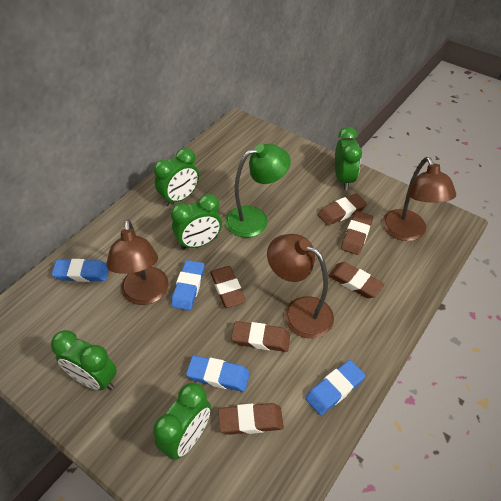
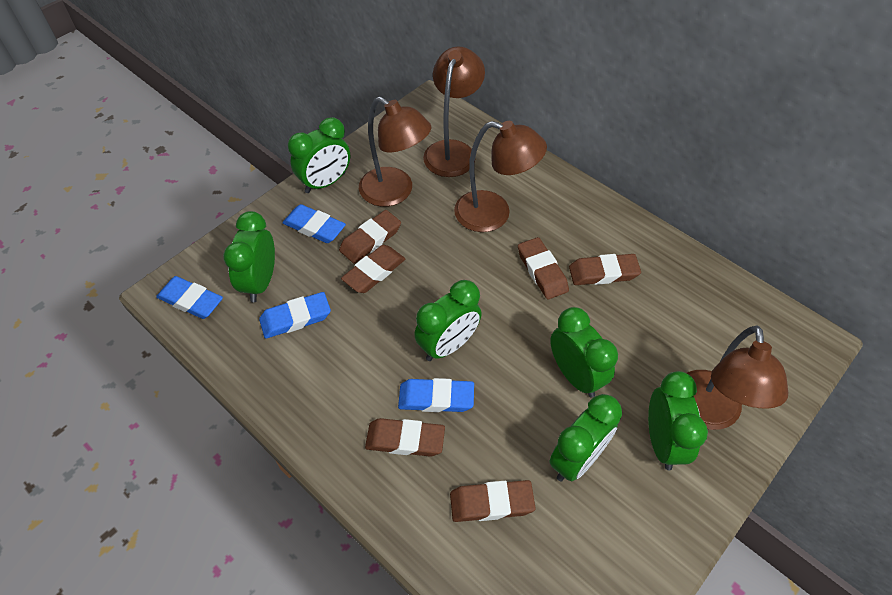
brown lamp: [107,220,169,305] [267,234,334,339] [383,157,456,241] = 3 -> [359,97,432,207] [423,47,485,177] [454,121,547,232] [687,325,788,430] = 4
green clock: [51,330,117,390] [153,383,211,460] [154,148,199,206] [171,194,222,250] [335,127,362,190] = 5 -> [223,211,275,302] [288,117,350,193] [414,280,482,361] [549,394,622,481] [550,307,618,397] [648,371,708,471] = 6
green lamp: [225,144,291,237] = 1 -> none = 0

